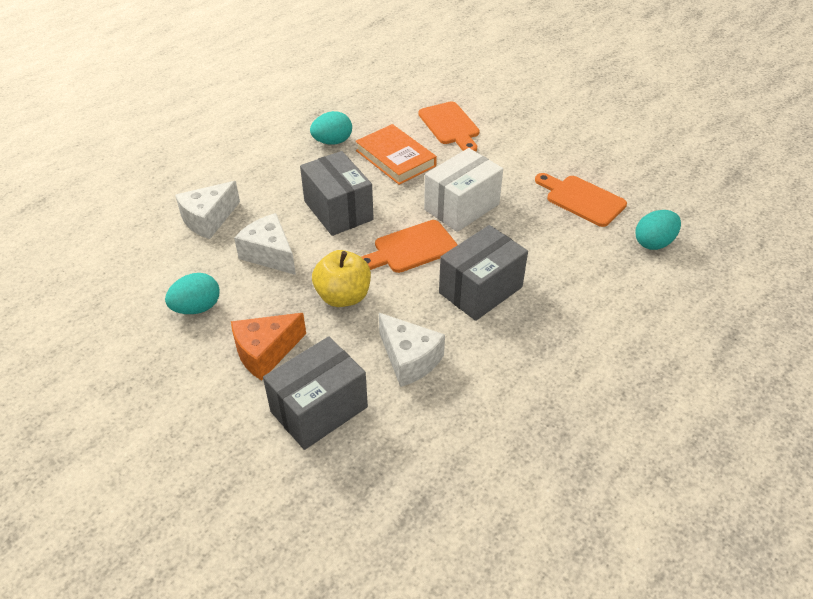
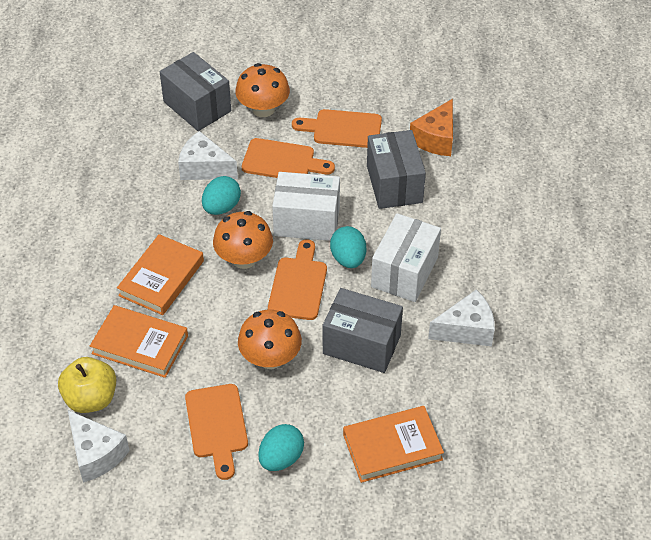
orange book: [355,124,437,185] = 1 -> [90,305,188,378] [117,234,204,315] [343,406,444,483] = 3
orange cutting board: [361,220,457,273] [418,101,480,152] [535,173,627,227] = 3 -> [185,384,248,480] [242,138,335,178] [268,239,327,320] [292,109,382,148] = 4
orange mushroom: none = 0 -> [213,211,273,269] [235,63,290,117] [238,310,302,369] = 3
white box: [424,148,503,232] = 1 -> [272,172,340,241] [371,213,441,302] = 2

